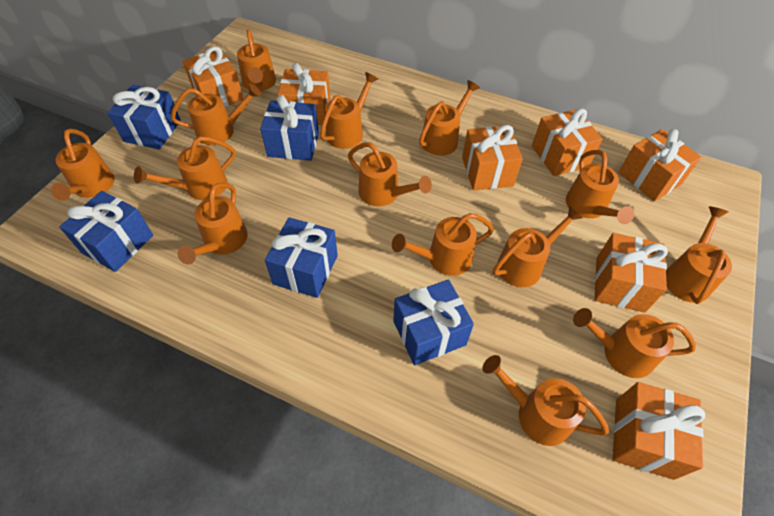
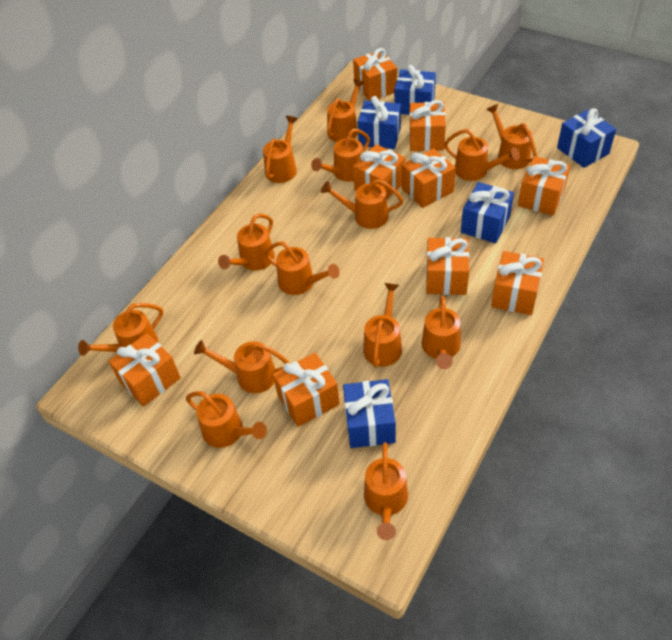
orange gift: [183,46,243,107] [278,63,331,125] [462,125,523,191] [532,108,603,176] [595,233,668,313] [613,382,705,480] [618,129,701,201] = 7 -> [108,333,181,407] [273,353,340,427] [353,48,397,101] [353,144,405,199] [401,148,456,208] [409,100,446,151] [426,237,469,295] [491,251,544,315] [518,156,570,216] = 9

